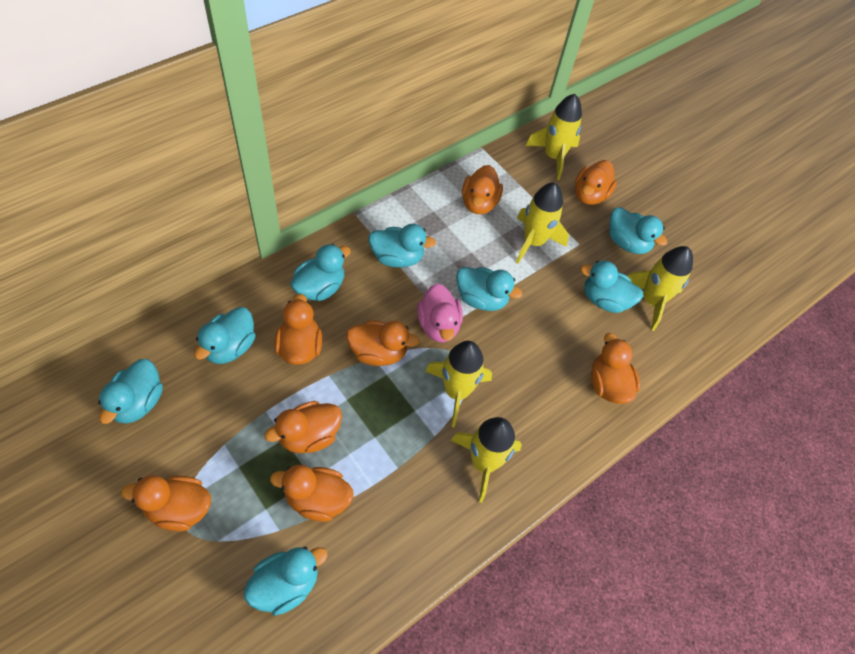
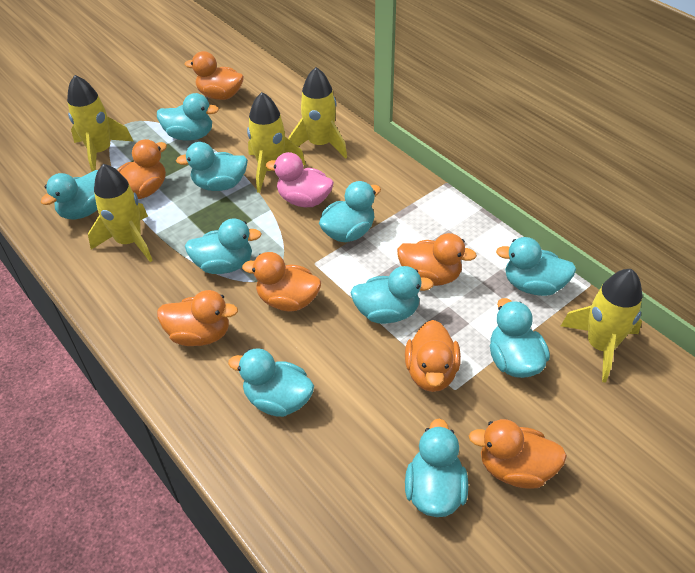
orange duck: [121,475,211,531] [264,401,342,453] [270,465,354,522] [274,294,322,365] [346,321,420,366] [462,165,503,214] [575,160,617,205] [591,333,640,404] = 8 -> [118,139,167,199] [157,290,238,346] [185,51,244,100] [242,252,321,312] [397,233,477,286] [405,320,461,392] [469,419,567,489] = 7
turquoise duck: [98,359,163,424] [194,307,256,364] [244,547,328,616] [290,244,351,301] [368,224,436,267] [456,267,522,311] [580,261,643,313] [609,207,667,254] = 8 -> [40,170,98,219] [157,93,219,141] [176,142,248,191] [185,219,262,274] [228,348,314,417] [319,181,381,242] [350,266,434,324] [405,418,468,517] [490,298,550,378] [496,237,576,296] = 10

